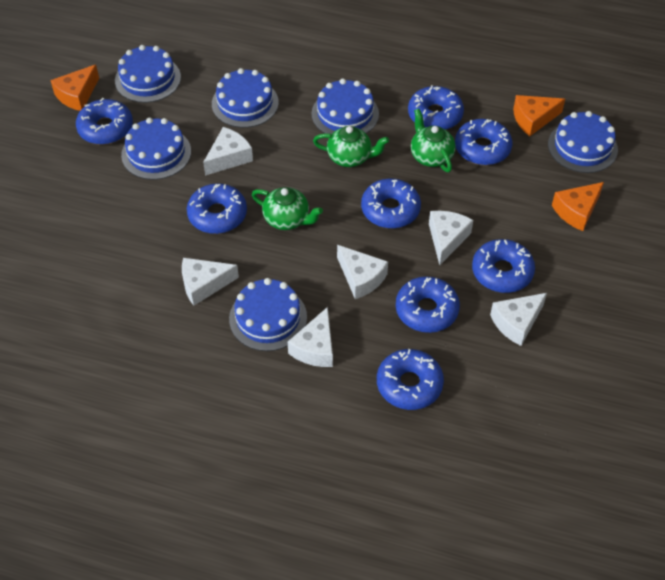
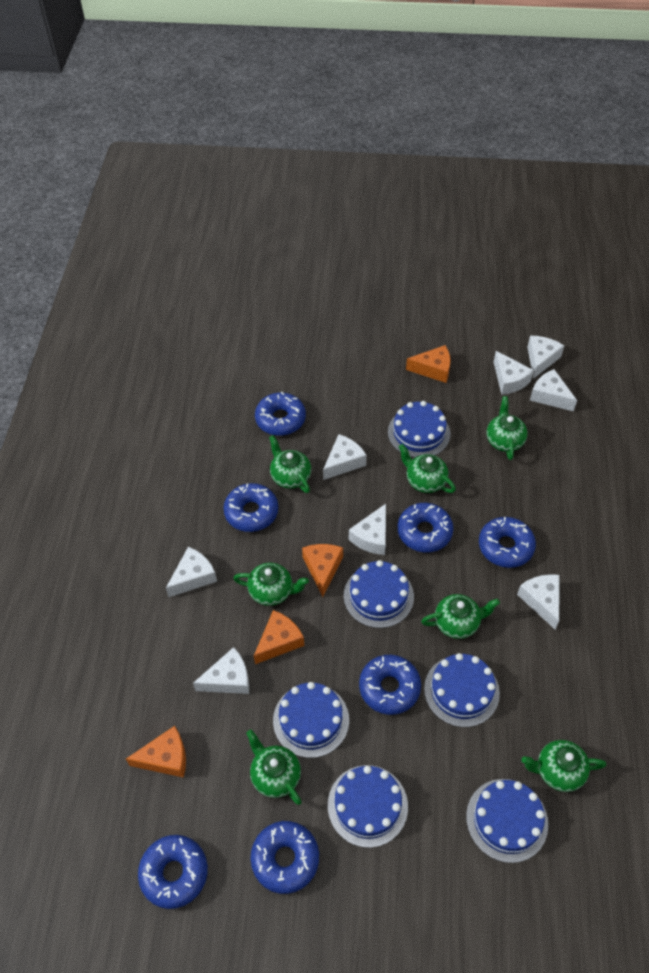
blue donut: [76,98,133,145] [187,183,247,234] [361,178,421,229] [377,349,444,410] [396,276,460,333] [408,85,464,130] [455,119,512,165] [472,239,535,293] = 8 -> [138,835,208,909] [224,483,278,532] [251,821,319,894] [255,392,306,436] [359,655,421,715] [397,503,453,553] [479,517,536,568] = 7
green teapot: [252,187,323,230] [313,126,389,167] [411,109,456,172] = 3 -> [233,563,309,606] [246,730,302,805] [269,435,311,493] [399,444,456,493] [421,594,500,639] [487,396,528,460] [521,740,606,792] = 7
orange cheese: [50,65,99,111] [513,95,565,136] [552,182,604,231] = 3 -> [126,726,186,778] [254,610,304,664] [302,544,343,597] [406,345,451,383] = 4
white cheese: [182,258,239,306] [203,127,253,175] [288,307,333,367] [337,245,388,299] [429,211,473,265] [490,293,547,346] = 6 -> [166,547,217,597] [193,647,249,694] [323,434,367,480] [349,504,386,555] [494,351,534,395] [517,574,559,629] [527,336,564,379] [530,369,577,411] = 8

